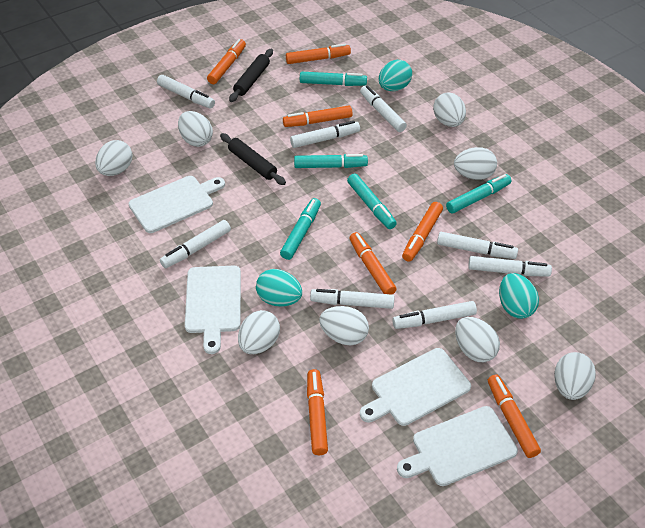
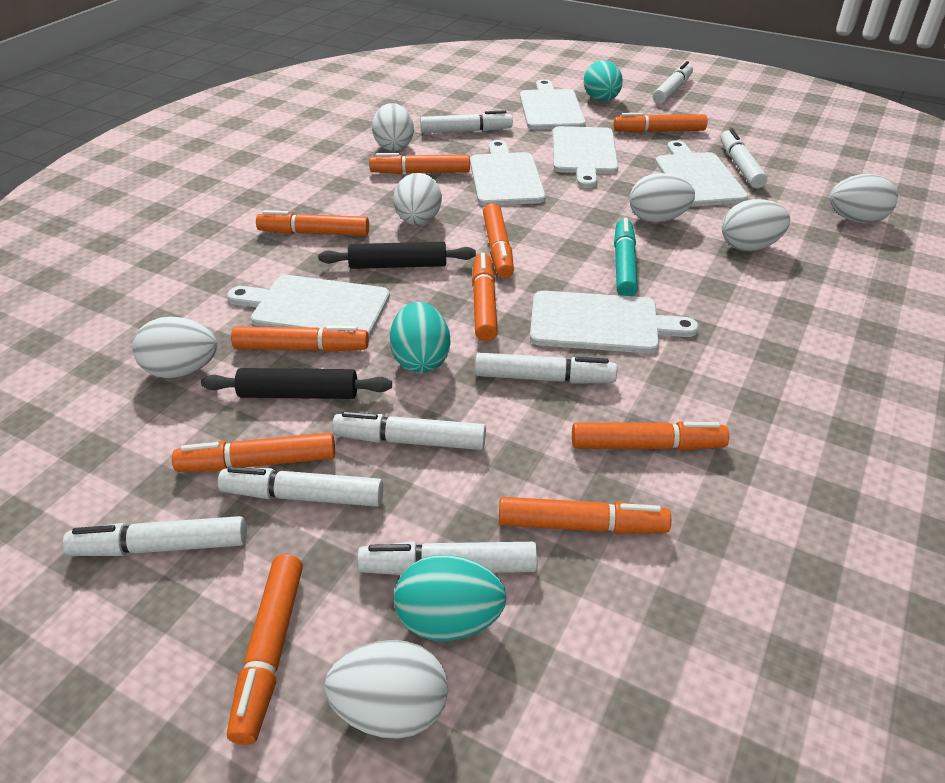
orange marker: [207,39,246,84] [283,106,353,127] [286,44,351,64] [307,369,328,455] [350,232,397,295] [402,202,443,262] [488,374,541,458] = 7 -> [172,432,335,472] [227,554,303,745] [231,326,369,352] [256,210,369,236] [369,153,470,174] [472,253,498,341] [483,203,514,278] [499,497,671,534] [572,421,729,451] [613,113,708,133] = 10
turquoise marker: [280,198,321,260] [294,154,368,168] [300,72,367,86] [347,173,397,229] [446,174,511,214] = 5 -> [614,218,638,296] = 1
white cutting board: [129,176,225,233] [185,266,241,354] [360,348,471,426] [397,406,518,486] = 4 -> [227,275,390,337] [470,140,546,206] [520,79,586,129] [530,291,699,353] [553,126,619,188] [655,141,749,207] = 6
white egg: [95,140,133,176] [178,111,213,147] [238,310,280,354] [319,306,369,345] [433,93,466,127] [454,147,497,180] [455,317,500,362] [554,352,596,400] = 8 -> [133,316,217,378] [325,640,448,739] [372,103,414,151] [393,173,442,225] [630,173,695,223] [722,199,790,251] [830,174,898,224] = 7

